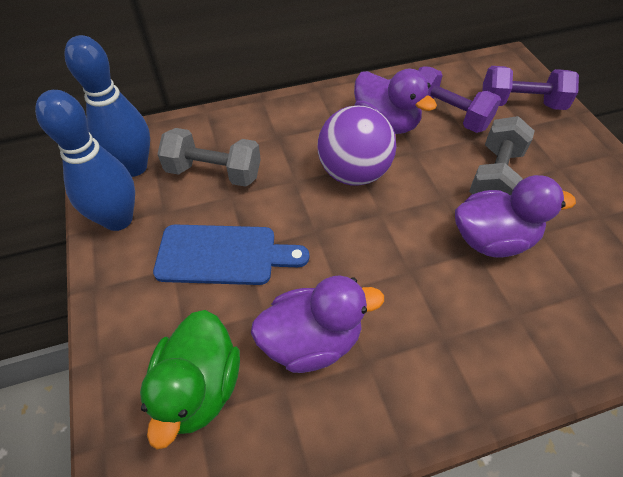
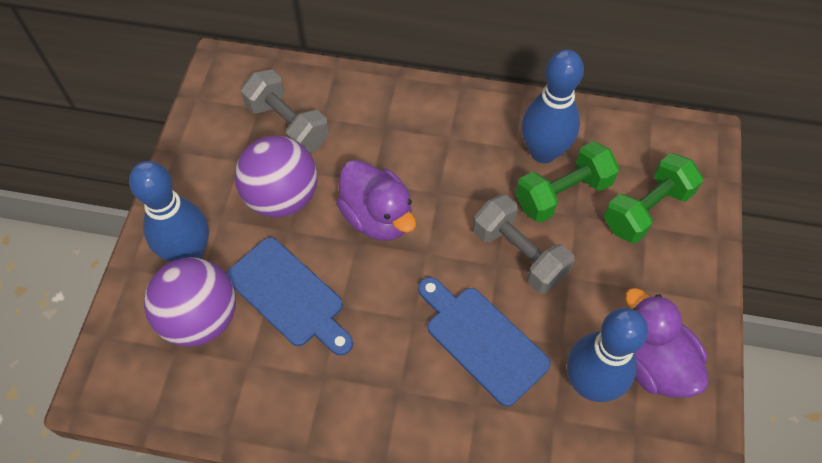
blue bowling pin: [35,90,135,231] [64,35,150,177] = 2 -> [129,161,209,262] [521,50,584,163] [567,308,648,402] = 3
blue cutting board: [153,224,309,285] = 1 -> [226,237,353,356] [418,277,551,407] = 2
green duck: [140,310,240,449] = 1 -> none = 0
green dumbbell: none = 0 -> [516,141,619,223] [604,153,703,243] = 2
purple ball: [318,106,396,186] = 1 -> [144,257,236,346] [235,136,317,218] = 2
purple duck: [251,276,384,373] [354,69,437,134] [455,175,576,258] = 3 -> [336,160,416,241] [625,288,708,398] = 2
purple dumbbell: [418,66,501,133] [483,66,579,110] = 2 -> none = 0

